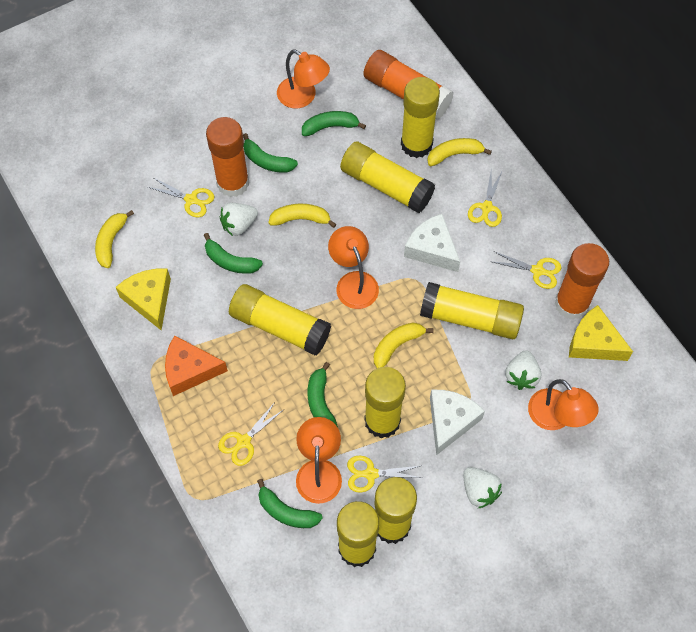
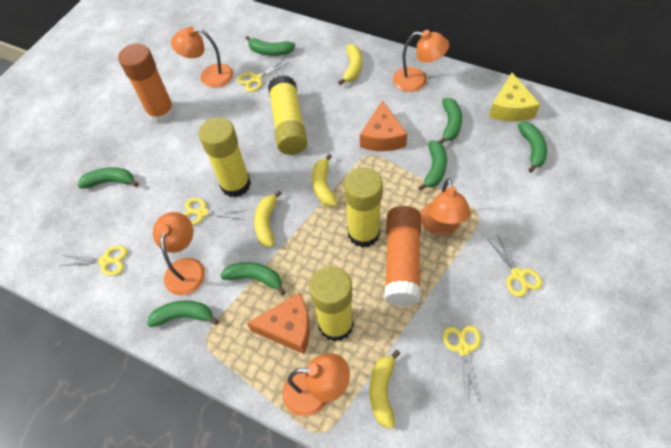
green banana: [204,233,263,274] [243,133,298,173] [257,479,323,528] [302,111,366,136] [308,362,338,427] = 5 -> [77,167,139,188] [147,301,219,327] [221,262,286,295] [246,36,295,56] [418,140,447,191] [438,98,462,144] [518,122,547,173] = 7
orange cheese: [165,335,228,396] = 1 -> [247,292,310,354] [360,100,407,151] = 2
orange glue stick: [206,117,249,197] [363,50,453,120] [555,243,609,320] = 3 -> [118,43,175,124] [385,206,421,306] = 2
orange lamp: [277,49,330,108] [296,417,342,504] [328,226,379,309] [528,379,599,430] = 4 -> [153,212,205,296] [171,27,233,88] [282,353,350,417] [393,30,449,92] [421,178,471,235] = 5
white cheese: [404,214,460,272] [430,390,485,455] = 2 -> none = 0
white strawberry: [220,203,258,236] [463,467,502,508] [505,350,541,390] = 3 -> none = 0
yellow cheese: [116,269,171,330] [569,305,633,361] = 2 -> [489,73,540,122] = 1
yellow glue stick: [229,284,331,355] [337,501,379,567] [340,141,435,213] [364,367,406,439] [374,477,417,544] [401,77,440,158] [420,282,524,339] = 7 -> [199,117,251,198] [268,75,308,155] [309,266,354,342] [344,167,383,248] = 4

